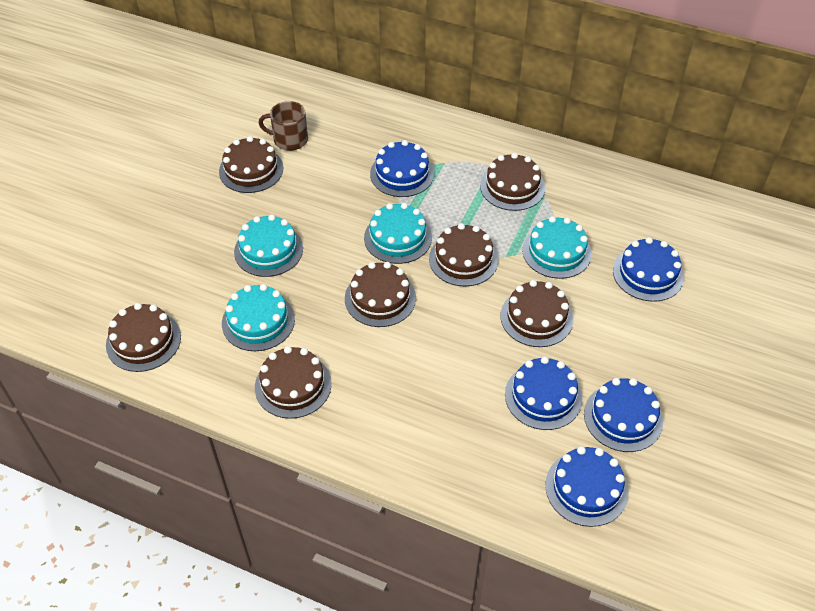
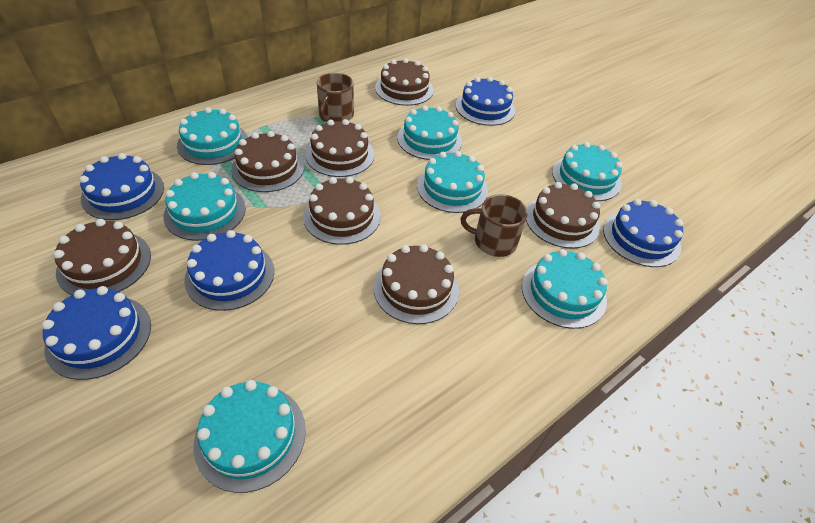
brown mug: [259,101,308,151] = 1 -> [317,73,354,122] [461,194,528,257] = 2
turquoise cake: [222,284,295,351] [234,214,303,277] [364,203,432,264] [522,216,592,279] = 4 -> [164,172,246,241] [177,107,248,165] [194,380,306,493] [397,105,462,160] [417,151,488,213] [522,249,607,329] [552,142,623,201] = 7

